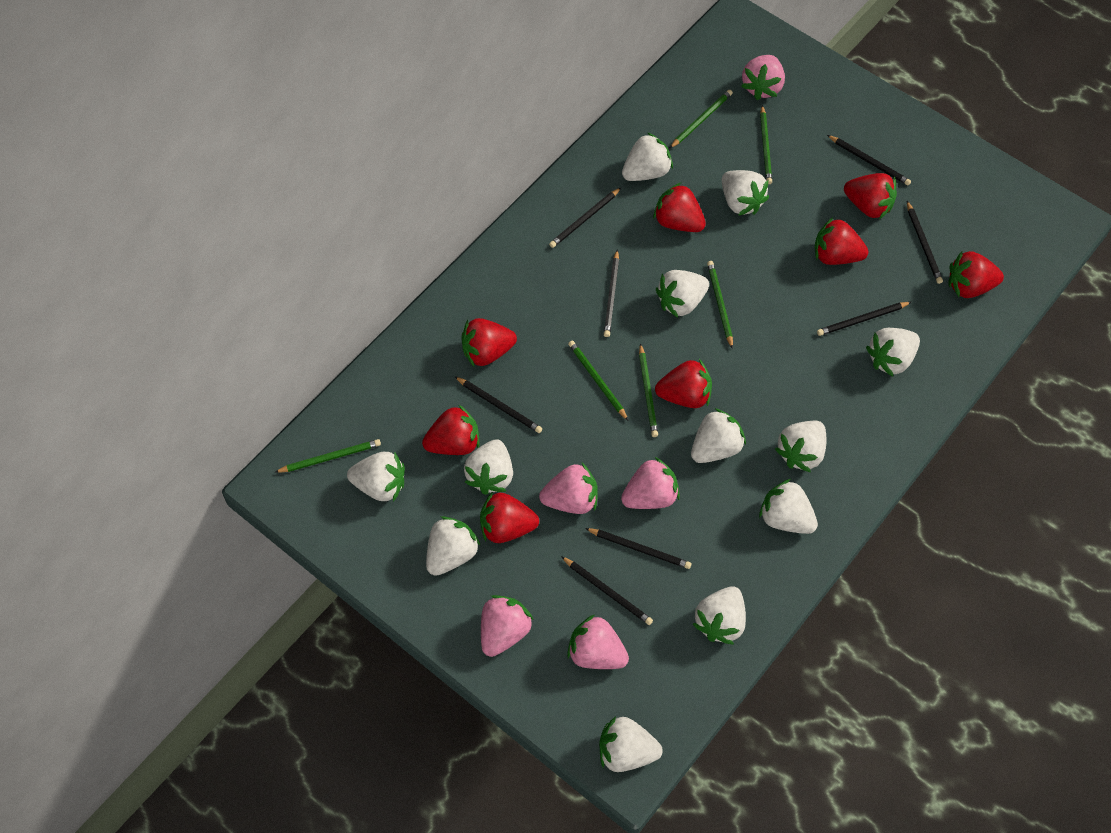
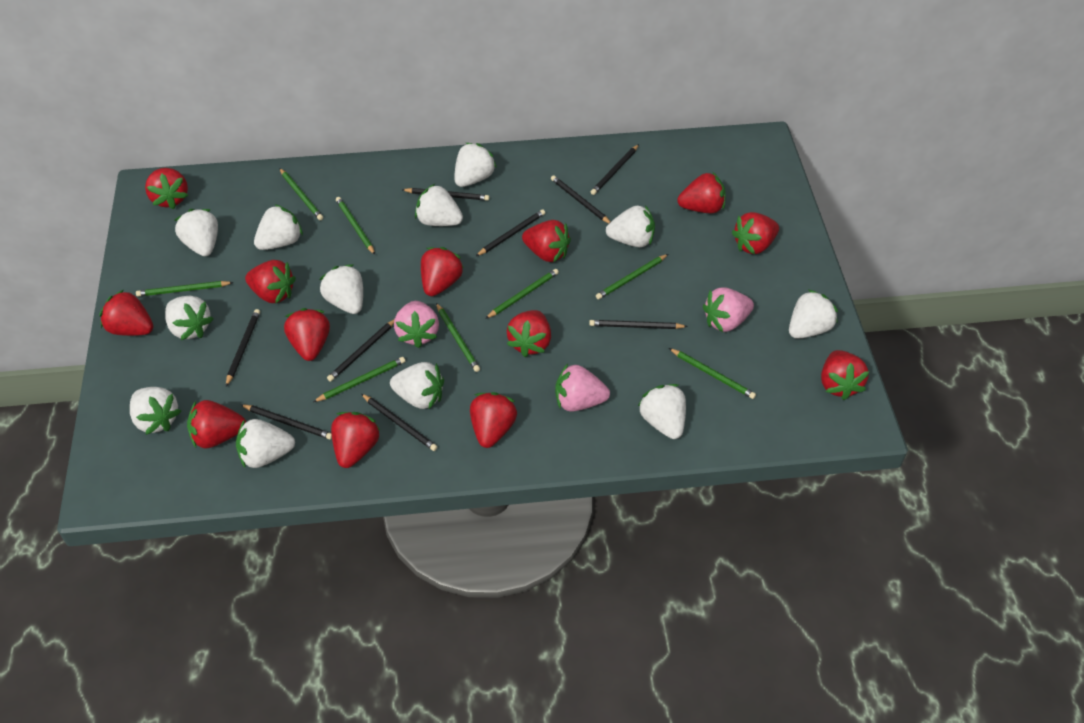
black pencil: [455,377,542,433] [549,188,621,248] [561,556,653,625] [585,528,691,569] [604,249,619,337] [817,302,911,336] [827,135,911,186] [907,201,943,284] = 8 -> [226,309,260,386] [240,404,332,440] [327,320,394,382] [361,394,438,451] [402,188,489,201] [476,209,545,256] [551,175,610,224] [589,320,688,329] [591,144,639,195] = 9
green pencil: [275,439,381,473] [568,341,629,421] [639,343,658,437] [669,90,733,149] [707,261,733,349] [760,105,772,184] = 6 -> [136,281,234,297] [280,168,323,220] [313,357,405,402] [336,197,375,255] [436,303,480,372] [485,269,559,319] [596,254,668,299] [669,348,756,399] = 8
pink strawberry: [481,595,534,657] [539,463,598,514] [567,614,629,669] [621,457,680,509] [741,55,785,100] = 5 -> [394,301,439,348] [555,364,610,412] [703,287,754,332] = 3
red strawberry: [422,405,479,455] [461,318,517,366] [480,491,539,543] [653,183,706,232] [655,359,712,408] [815,217,868,265] [844,173,897,219] [949,251,1004,298] = 8 -> [99,290,154,336] [145,168,188,209] [187,400,246,448] [245,260,296,304] [284,308,330,361] [331,412,381,468] [421,247,464,296] [470,392,517,448] [507,310,551,357] [522,220,571,262] [677,172,726,213] [732,212,779,254] [821,350,869,400] = 13

